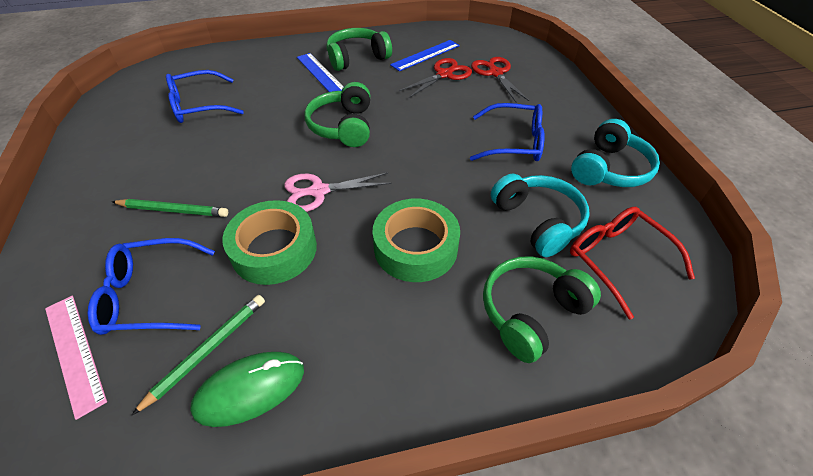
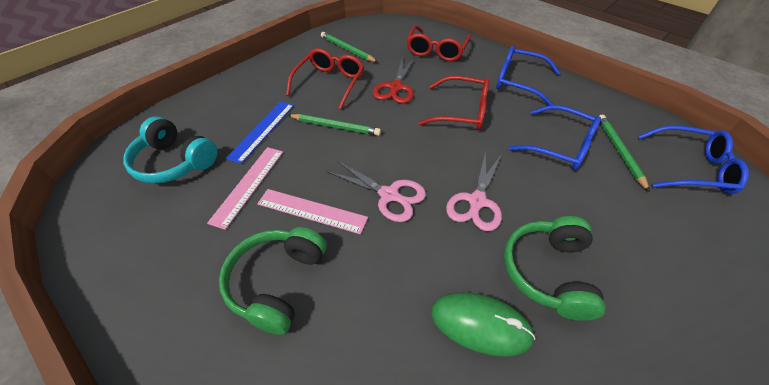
blue ruler: [297,53,344,92] [390,40,460,71] = 2 -> [226,101,294,164] = 1
green headphones: [304,82,370,147] [326,28,392,71] [483,256,601,363] = 3 -> [219,227,327,335] [504,216,606,321] = 2
green pencil: [112,199,228,217] [132,295,265,415] = 2 -> [288,114,381,136] [321,32,378,62] [600,115,650,192] = 3
green tape: [222,200,317,285] [373,199,460,282] = 2 -> none = 0
pink ruler: [45,296,107,420] = 1 -> [207,147,283,230] [257,189,368,234] = 2
pink scissors: [284,172,392,212] = 1 -> [326,160,426,222] [446,151,502,231] = 2
red glasses: [570,206,695,320] = 1 -> [286,48,364,110] [406,25,471,61] [418,76,489,130] = 3
red scissors: [399,58,472,98] [471,57,529,102] = 2 -> [373,57,415,104] = 1
turquoise headphones: [491,174,590,257] [571,119,660,187] = 2 -> [123,116,218,184] = 1

